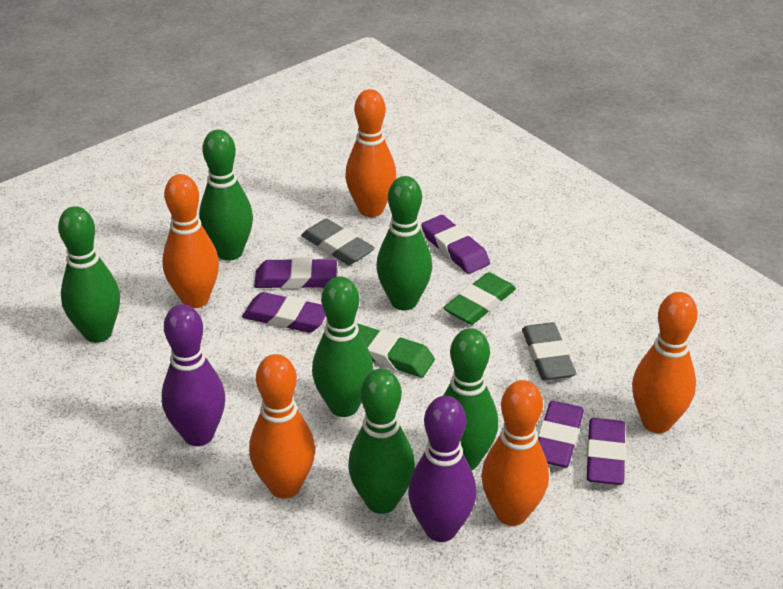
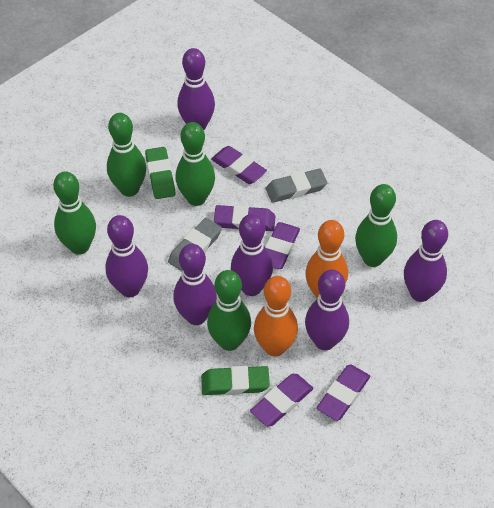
green bowling pin: [58,206,120,343] [199,130,253,261] [312,277,373,417] [348,369,415,514] [376,176,432,310] [443,328,498,470] = 6 -> [53,171,96,255] [107,113,146,197] [176,122,215,206] [207,270,251,351] [355,184,397,267] = 5
orange bowling pin: [162,174,219,308] [249,354,315,499] [345,89,396,217] [481,380,549,526] [632,292,698,433] = 5 -> [254,276,298,357] [305,220,348,298] = 2
purple bowling pin: [162,304,225,446] [408,396,476,542] = 2 -> [105,215,148,297] [173,244,217,325] [177,48,215,130] [231,214,273,296] [305,269,349,350] [404,220,448,302] = 6

